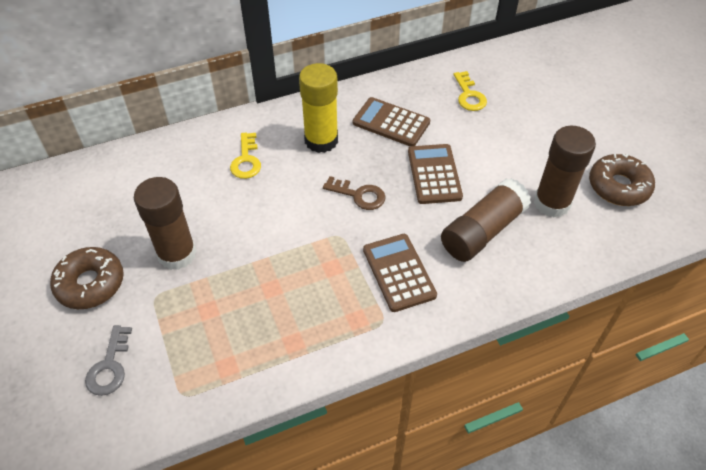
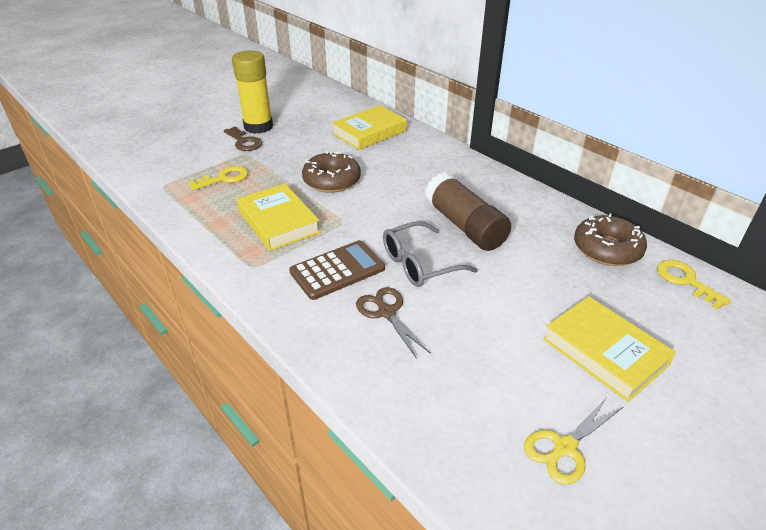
brown calculator: [353,97,430,147] [363,234,437,312] [408,144,463,204] = 3 -> [289,240,385,300] = 1
brown glue stick: [134,177,196,270] [441,178,531,262] [534,126,596,217] = 3 -> [425,172,511,251] = 1
brown scissors: none = 0 -> [356,287,431,359] = 1
grey glasses: none = 0 -> [383,221,478,287] = 1
grey key: [85,325,132,396] = 1 -> none = 0
yellow book: none = 0 -> [237,184,320,251] [332,105,407,150] [543,296,676,402] = 3
yellow scissors: none = 0 -> [524,397,623,485] = 1

